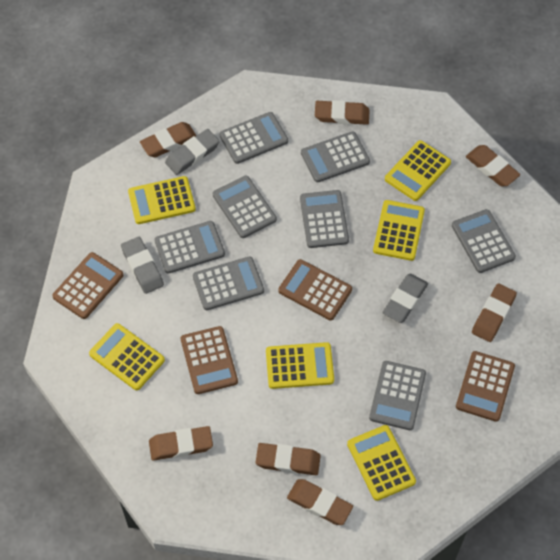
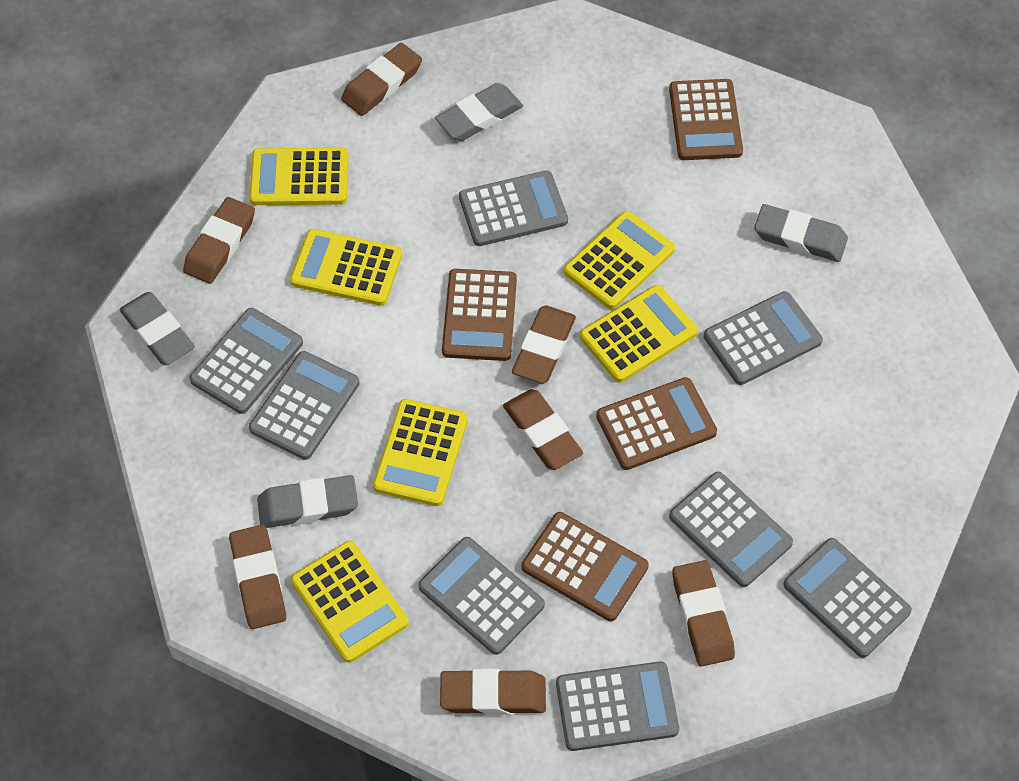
grey eraser: [121,237,164,294] [165,129,220,175] [382,273,428,323] = 3 -> [120,292,195,365] [257,475,358,528] [435,83,523,141] [754,204,848,262] = 4

